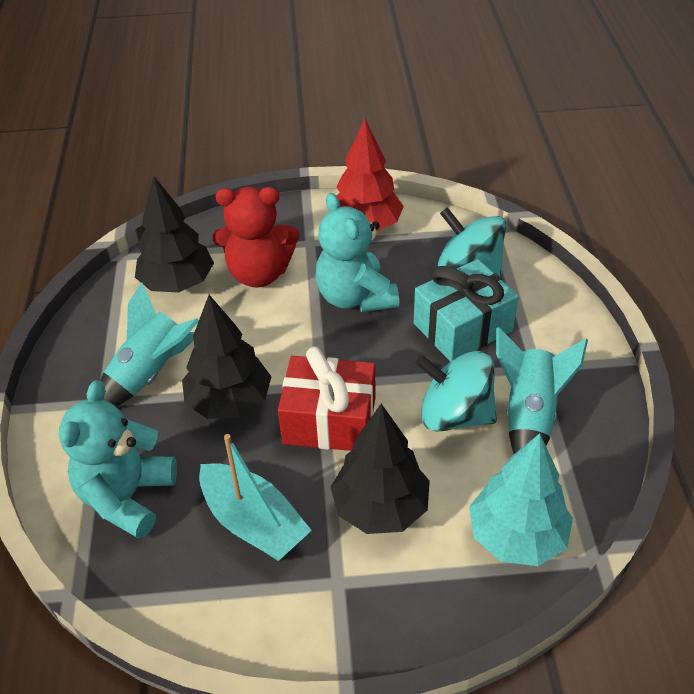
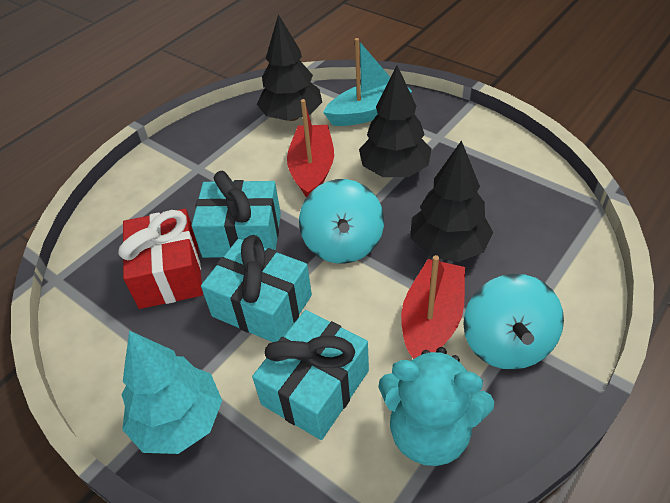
red boat: none = 0 -> [287,99,334,197] [401,255,465,359] = 2
red teddy bear: [213,187,300,288] = 1 -> none = 0
red tree: [337,119,404,231] = 1 -> none = 0
turquoise gift: [414,259,519,362] = 1 -> [192,171,281,258] [201,235,312,342] [252,310,369,440] = 3
turquoise rocket: [100,282,199,407] [496,327,588,454] = 2 -> none = 0
turquoise teddy bear: [59,380,177,539] [315,193,399,313] = 2 -> [378,347,494,466] = 1

